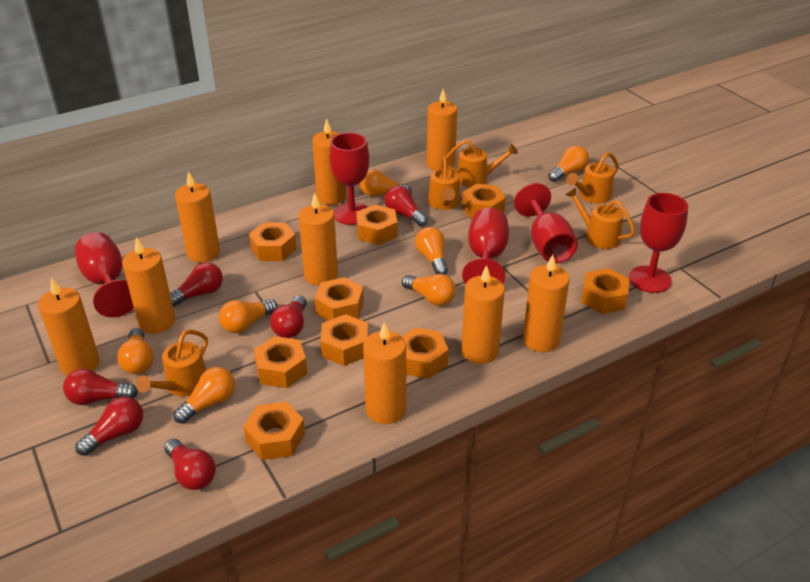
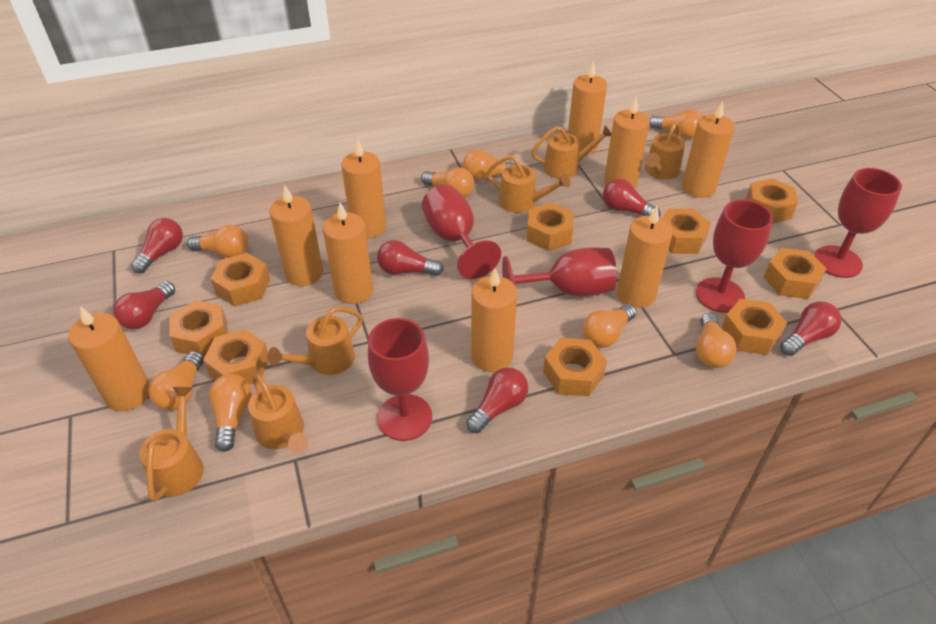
orange light bulb: [117,328,154,374] [173,367,235,424] [219,299,277,333] [359,169,412,197] [402,274,456,306] [415,227,448,275] [548,146,589,182] = 7 -> [149,351,204,411] [187,225,248,258] [209,374,252,452] [421,167,474,198] [463,150,516,180] [583,304,636,348] [649,110,702,139] [696,313,737,368] = 8
orange watering can: [136,329,208,397] [428,156,460,210] [446,140,518,187] [565,188,635,249] [566,152,619,204] = 5 -> [139,387,204,502] [248,374,308,453] [268,306,363,375] [487,155,570,213] [531,126,611,179] [645,121,685,180] = 6

